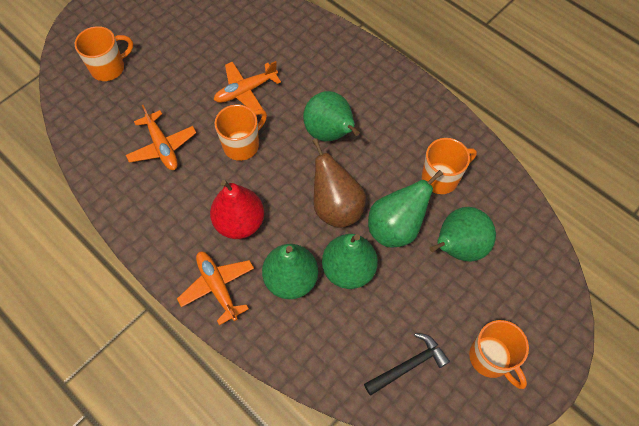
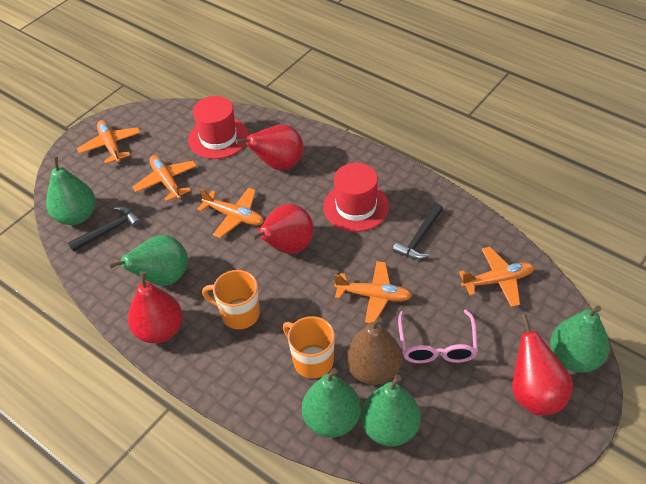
black hammer: [364,333,450,396] = 1 -> [68,206,141,252] [393,203,443,259] = 2
orange mug: [75,26,133,81] [215,104,267,161] [422,138,477,194] [469,320,529,389] = 4 -> [202,270,260,329] [283,316,335,378] = 2
orange plane: [126,105,196,170] [177,252,254,325] [214,61,281,111] = 3 -> [77,120,141,164] [133,155,197,202] [197,187,264,238] [334,261,412,323] [459,247,534,307] = 5
pink glasses: none = 0 -> [398,310,478,363] = 1
red hat: none = 0 -> [188,96,248,159] [323,163,389,232] = 2
red pear: [210,180,264,239] = 1 -> [128,272,183,343] [235,124,304,170] [251,204,313,254] [512,314,573,415] = 4

